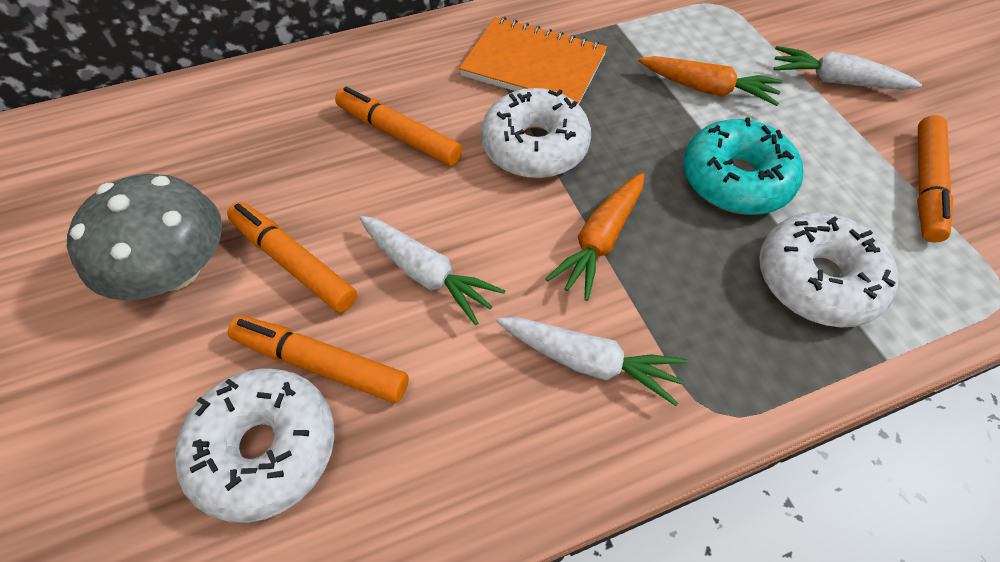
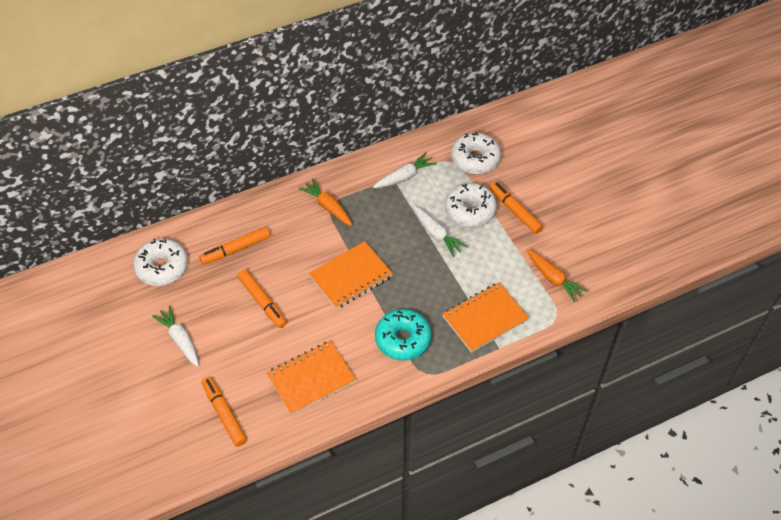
grey mushroom: [67,174,222,300] = 1 -> none = 0
orange notebook: [459,17,607,105] = 1 -> [267,340,356,415] [309,241,393,309] [442,282,529,353] = 3

